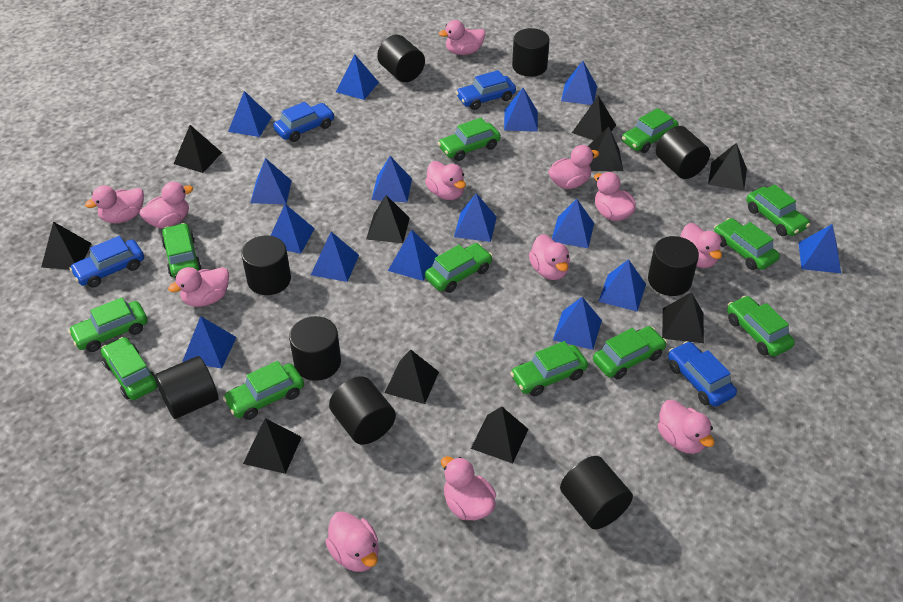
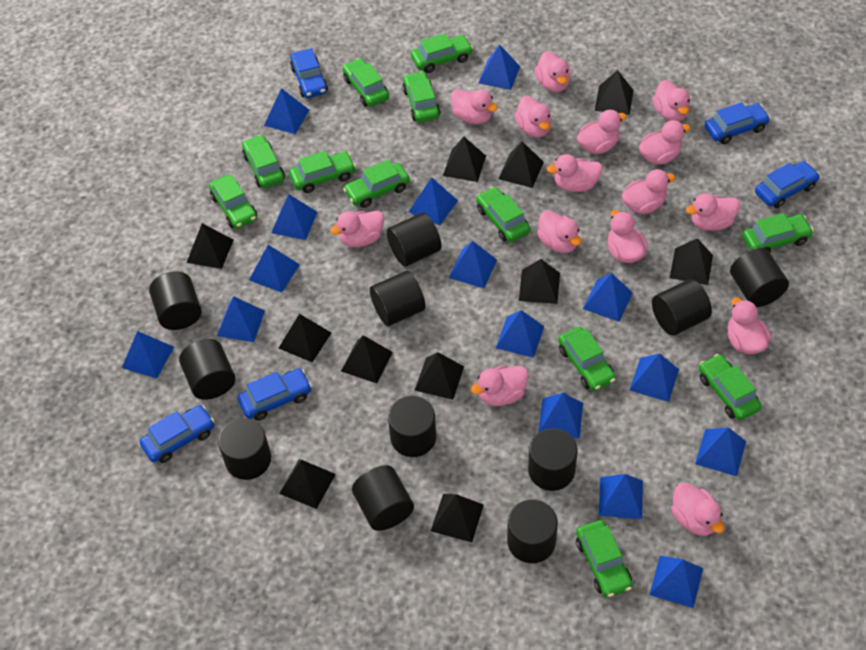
black cylinder: [155,356,218,419] [241,235,291,295] [289,316,341,381] [329,376,396,445] [377,35,425,82] [512,28,550,77] [560,456,633,529] [648,236,699,296] [656,126,710,179] = 9 -> [149,271,202,330] [179,339,235,400] [218,418,271,480] [352,465,414,531] [370,271,426,326] [387,212,442,267] [388,396,436,457] [507,499,558,563] [528,428,578,491] [652,279,712,336] [730,248,789,307] = 11
black pyramid: [41,222,92,270] [174,125,222,173] [243,418,302,474] [366,195,410,243] [385,349,439,404] [471,407,529,464] [572,96,616,140] [588,126,623,171] [662,292,704,343] [708,143,747,191] = 10 -> [186,223,233,269] [279,314,331,362] [279,459,336,509] [341,335,393,383] [415,352,464,400] [431,494,484,542] [443,137,486,182] [498,141,544,188] [519,259,560,304] [595,70,633,115] [670,238,713,285] = 11
blue car: [69,236,144,288] [273,102,335,142] [456,70,516,110] [668,341,737,407] = 4 -> [139,405,214,463] [237,369,312,421] [290,48,328,98] [705,102,771,144] [755,161,820,208] = 5
pink duck: [85,185,144,223] [139,182,193,229] [168,267,229,307] [325,511,379,572] [425,161,466,200] [439,20,485,55] [441,456,496,520] [529,234,570,280] [548,145,599,189] [594,172,636,221] [658,400,715,454] [681,223,722,268] = 12 -> [330,211,384,247] [451,89,498,124] [471,365,529,406] [514,96,552,138] [535,51,571,92] [537,210,581,253] [547,154,603,192] [577,110,627,154] [608,210,648,263] [621,169,676,214] [639,120,690,164] [652,80,690,122] [671,482,724,536] [686,193,740,231] [727,297,771,354] = 15

